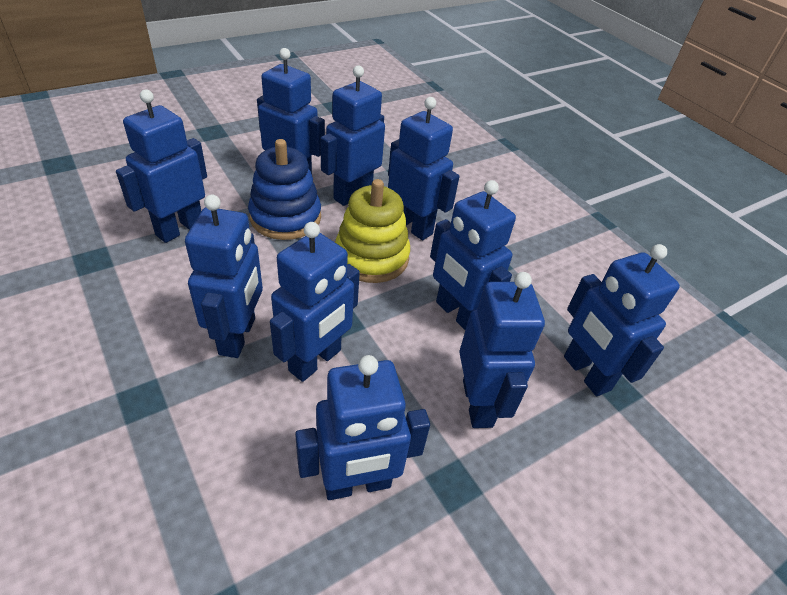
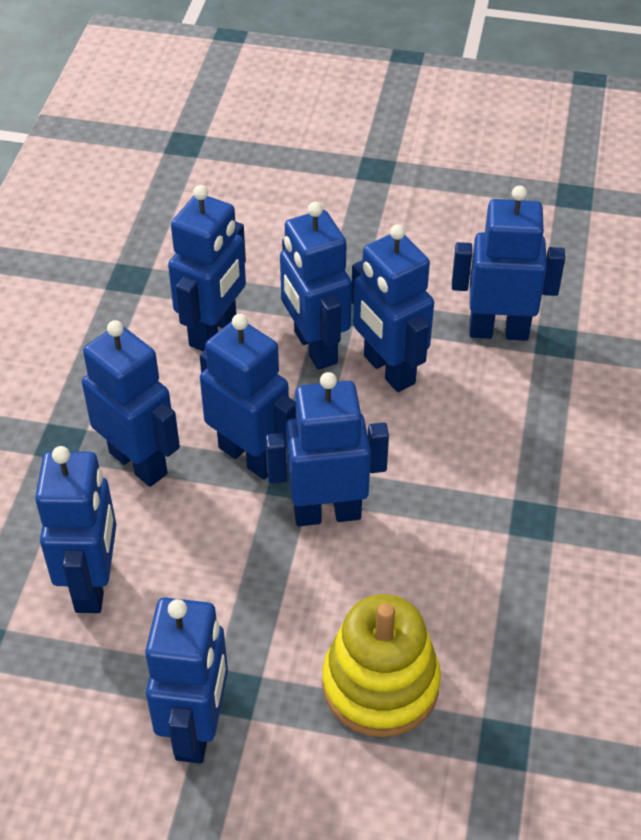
blue robot: [116,89,207,243] [185,195,263,358] [257,48,325,174] [270,222,360,382] [295,355,430,500] [321,65,385,206] [388,97,460,240] [430,180,516,330] [459,272,545,428] [564,244,680,396] = 10 -> [35,446,116,613] [82,320,180,487] [145,597,228,764] [168,185,246,351] [200,314,296,480] [265,372,389,526] [280,202,352,370] [351,224,434,392] [452,185,565,341] = 9
blue stacking toy: [248,139,321,240] = 1 -> none = 0

